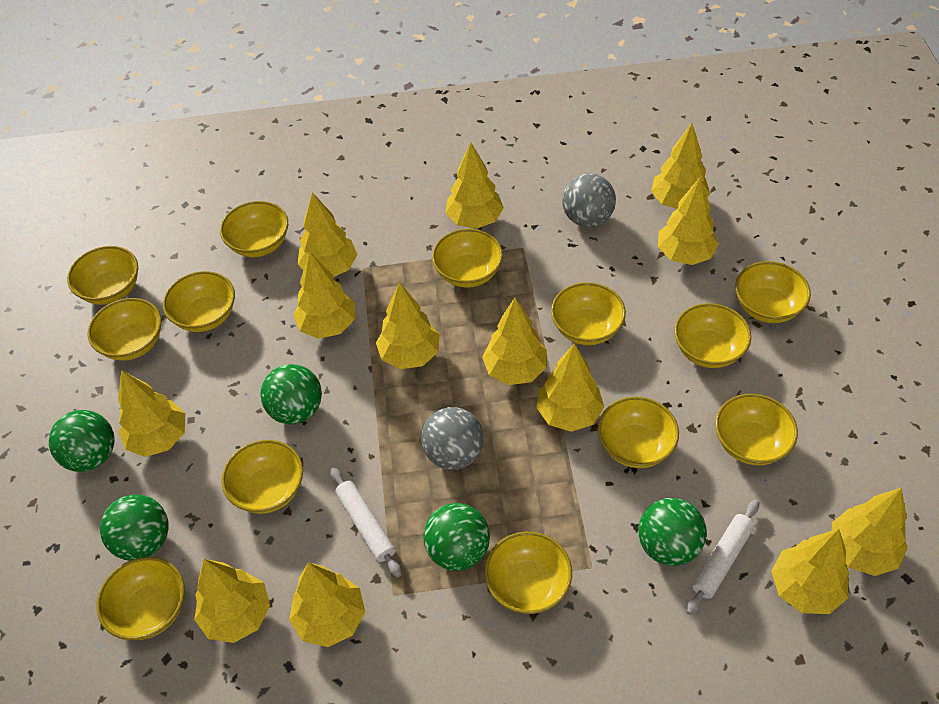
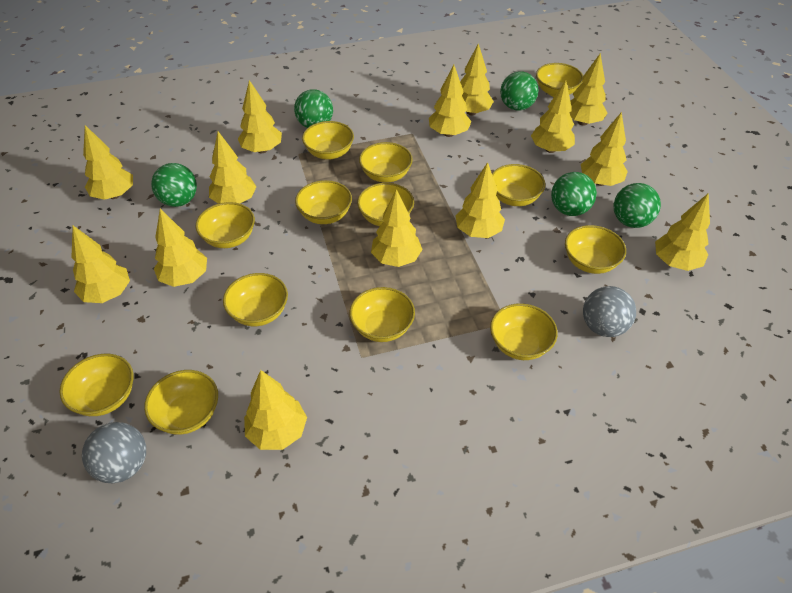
white rolling pin: [330,467,402,577] [687,500,759,615] = 2 -> none = 0
yellow tree: [118,370,185,457] [194,559,270,643] [289,562,365,647] [293,251,355,339] [298,192,357,277] [376,282,440,369] [445,142,504,229] [482,298,547,385] [536,343,604,432] [651,123,710,209] [658,177,719,265] [771,529,849,614] [832,488,908,576] = 13 -> [71,225,130,303] [83,125,133,200] [154,209,207,287] [209,131,257,204] [238,80,282,153] [244,370,307,450] [371,189,423,267] [429,65,472,137] [455,162,505,238] [460,43,494,115] [531,80,575,153] [569,53,608,126] [581,112,628,186] [655,193,710,271] = 14

